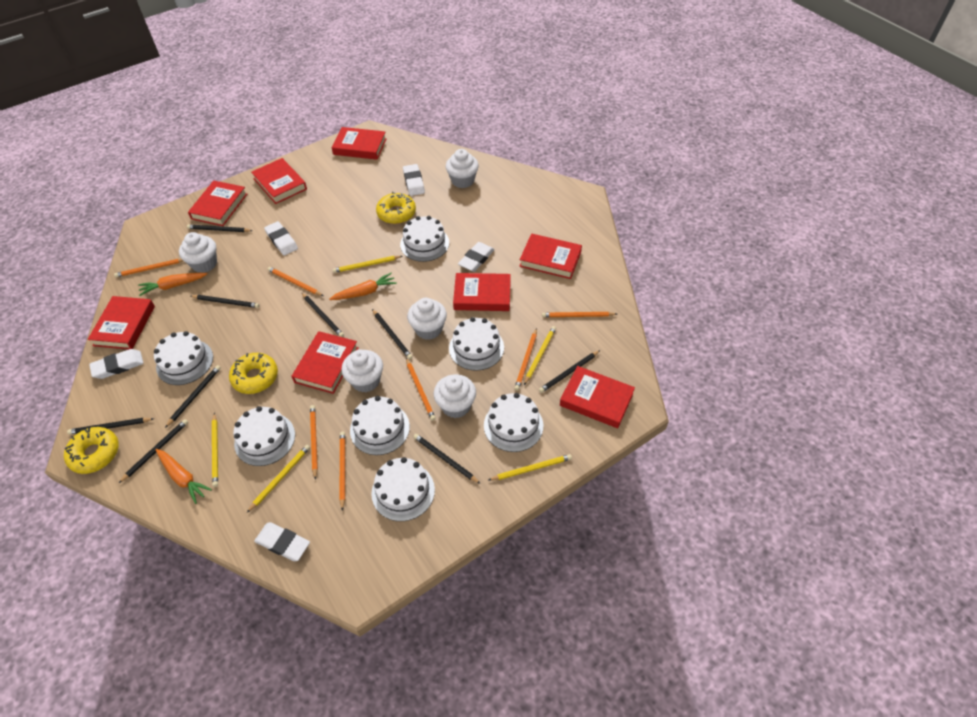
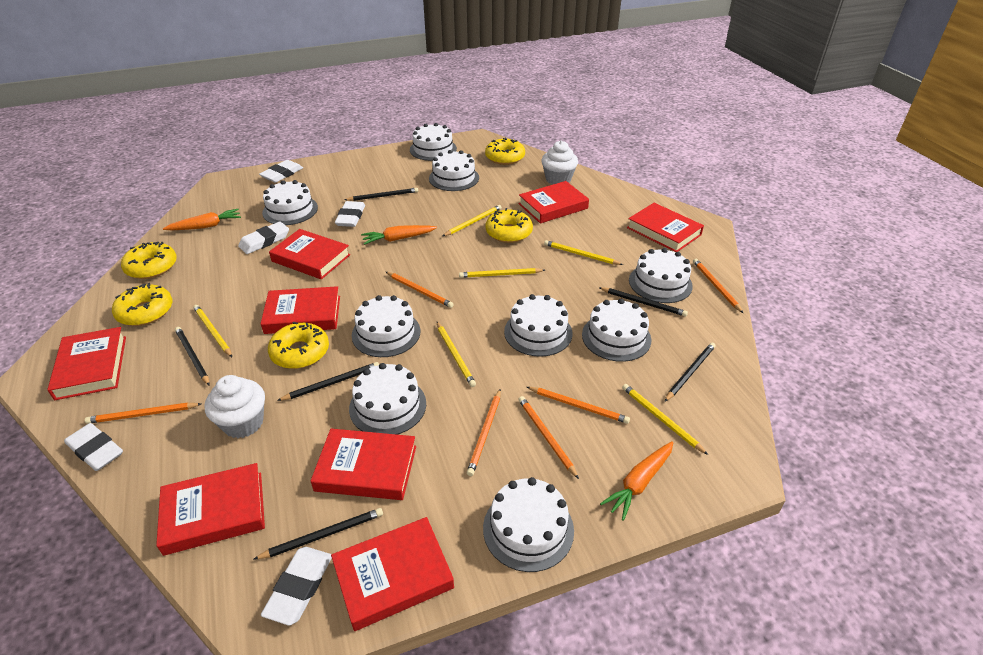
black pencil: [67,418,154,435] [119,419,188,483] [165,365,221,428] [187,225,253,232] [191,295,259,308] [302,293,344,337] [372,309,412,359] [414,434,480,484] [539,350,600,393] = 9 -> [175,327,210,386] [253,508,383,560] [277,362,379,401] [345,188,418,201] [599,287,688,317] [664,343,715,402] = 6
orange pencil: [114,259,183,277] [267,267,323,296] [310,405,318,480] [340,432,345,511] [406,358,436,421] [514,328,537,391] [542,312,617,317] = 7 -> [85,403,201,424] [386,272,454,308] [467,389,501,476] [518,396,579,479] [527,387,630,424] [693,259,743,313] = 6
white cake: [154,331,213,385] [233,406,295,466] [350,396,410,455] [371,457,435,521] [400,216,449,262] [449,317,504,371] [484,393,543,452] = 7 -> [262,180,318,225] [349,363,426,435] [352,295,420,357] [410,123,457,161] [429,150,479,191] [483,477,574,572] [504,294,572,357] [582,299,651,362] [629,248,693,303] = 9
white cupcake: [179,232,217,273] [341,349,383,392] [407,298,447,340] [434,374,476,418] [446,149,479,188] = 5 -> [205,375,265,438] [541,141,578,185] = 2
yellow donut: [64,427,119,474] [229,353,278,394] [376,192,416,224] = 3 -> [112,283,172,326] [121,242,177,279] [268,322,329,369] [485,138,525,165] [486,208,533,243] = 5
yellow pencil: [212,413,218,487] [247,445,310,513] [332,256,402,273] [489,454,572,480] [524,326,556,385] = 5 -> [193,305,232,357] [437,322,476,387] [443,205,502,236] [459,268,545,278] [544,240,623,265] [622,384,708,455] = 6

